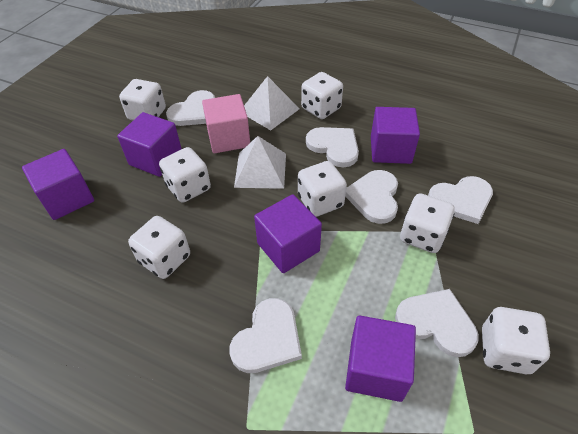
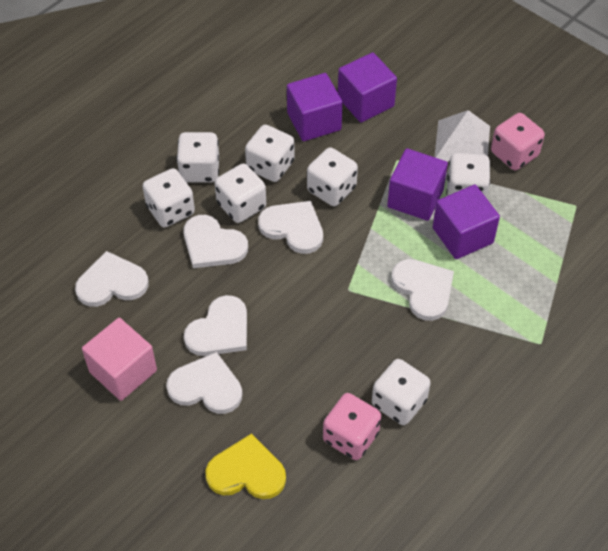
pink dice: none = 0 -> [323,393,381,460] [491,113,545,170] = 2
purple cube: [22,149,94,220] [117,112,182,177] [254,194,322,273] [345,315,416,402] [371,107,420,164] = 5 -> [287,73,343,141] [338,52,397,123] [387,148,448,221] [433,185,500,259] = 4
white pyramid: [234,136,286,189] [244,76,300,130] = 2 -> [434,110,490,162] = 1
yellow heart: none = 0 -> [205,434,286,499] = 1

